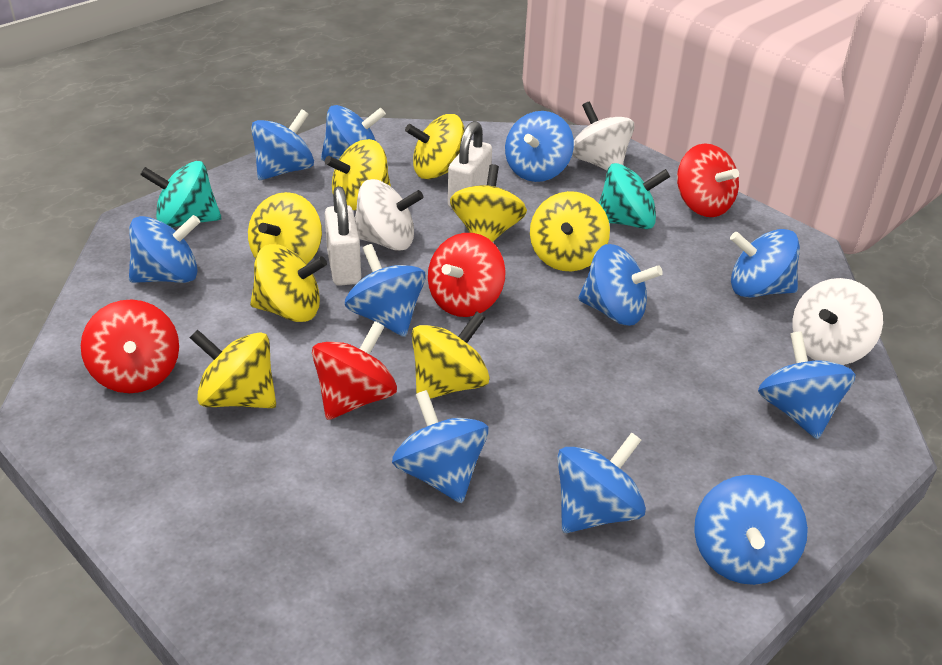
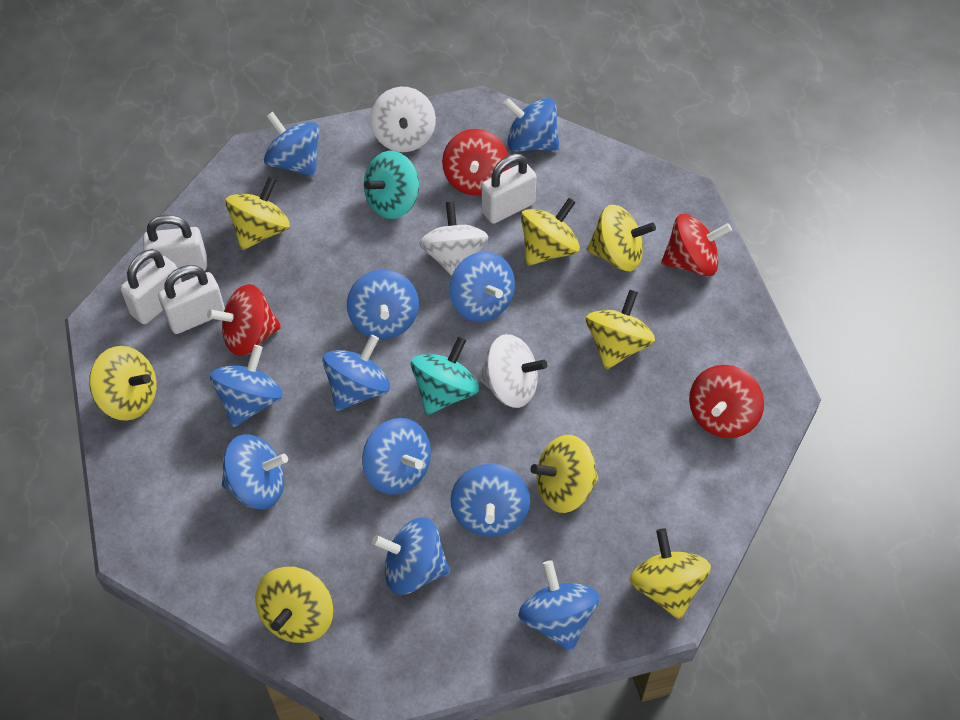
white padlock: [325,186,361,286] [448,121,492,208] = 2 -> [120,249,182,324] [143,215,207,271] [158,265,225,334] [481,154,537,224] = 4

